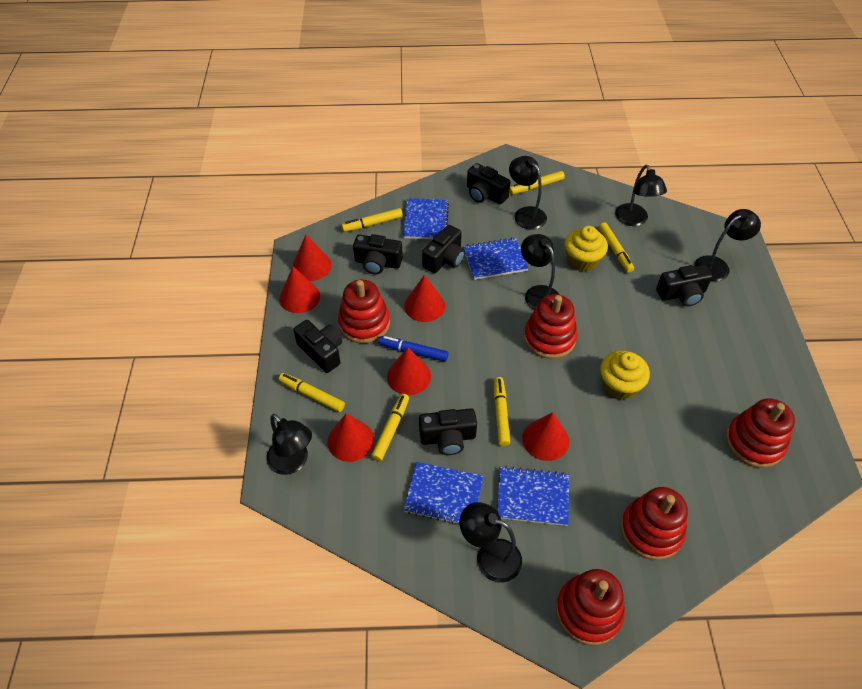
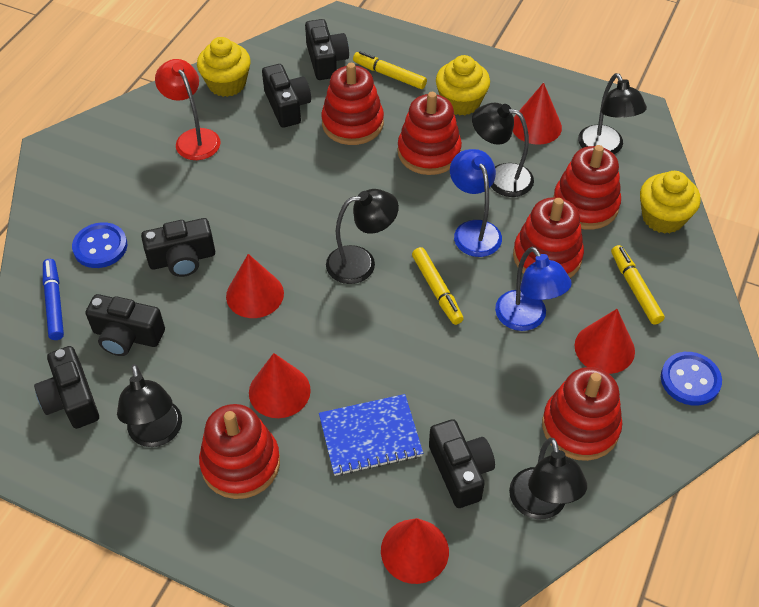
black lamp: [266,414,312,475] [459,502,522,583] [509,156,547,230] [521,234,559,310] [615,165,667,226] [694,209,761,281] = 6 -> [117,364,182,447] [326,189,399,284] [472,103,534,197] [509,438,587,519] [578,73,647,154] = 5
blue button: none = 0 -> [72,222,127,268] [661,352,722,406] = 2
blue lamp: none = 0 -> [450,149,502,257] [495,247,572,331] = 2
blue notebook: [403,198,449,239] [403,462,484,525] [463,237,529,280] [497,466,569,526] = 4 -> [319,394,423,476] = 1
red cone: [279,266,320,313] [292,235,332,281] [327,413,374,462] [387,347,431,395] [404,275,445,322] [522,412,569,461] = 6 -> [226,254,284,318] [249,353,311,418] [381,518,449,584] [513,83,562,145] [575,309,635,374] = 5
red lamp: none = 0 -> [155,59,221,160] = 1
red stacking toy: [338,280,390,344] [524,294,577,359] [556,569,625,645] [620,487,688,560] [726,398,795,468] = 5 -> [199,404,280,499] [321,63,384,145] [398,92,462,175] [513,197,584,278] [542,367,622,461] [553,145,621,230] = 6
yellow cupcake: [565,226,608,272] [600,351,650,400] = 2 -> [197,37,251,97] [436,55,490,115] [640,171,701,234] = 3
yellow marker: [279,373,345,412] [341,208,403,232] [371,394,409,461] [494,377,510,446] [509,171,565,195] [599,223,634,273] = 6 -> [353,51,427,89] [412,247,464,325] [611,245,665,325] = 3

